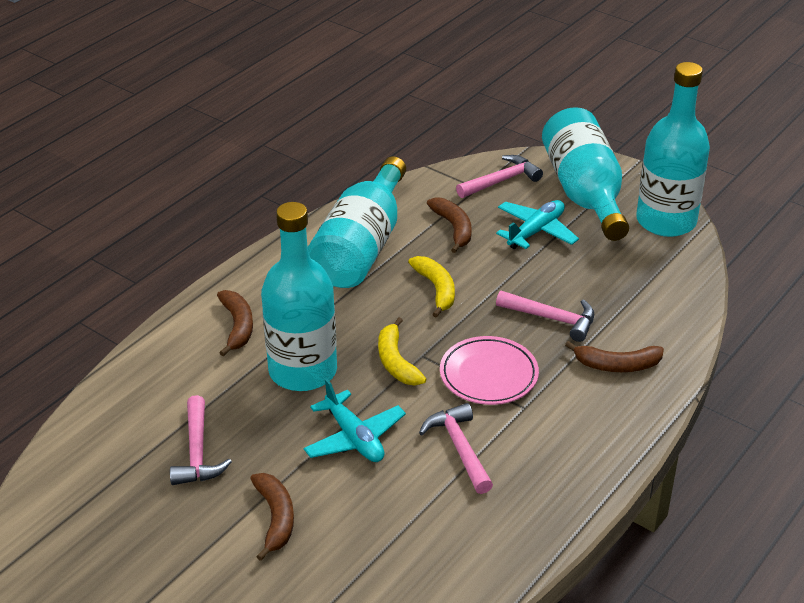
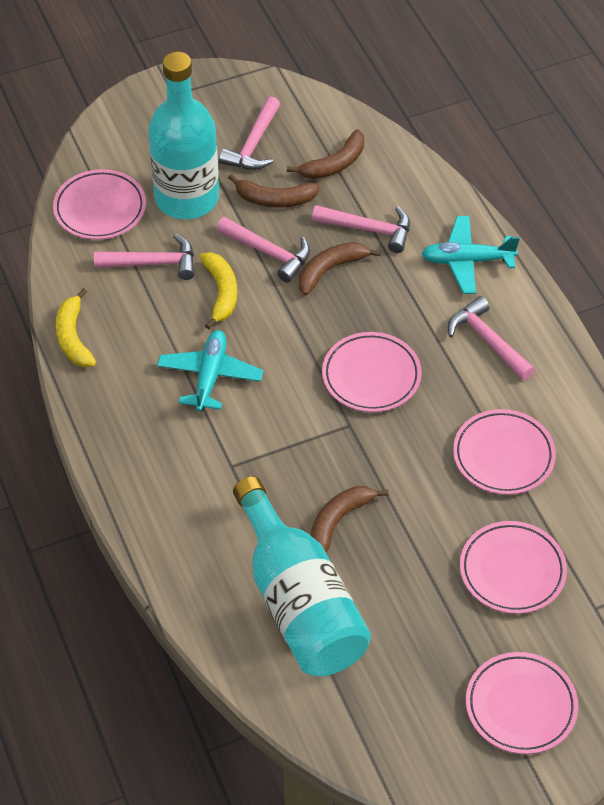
pink hammer: [170,395,232,485] [419,403,493,494] [456,155,543,198] [496,291,594,342] = 4 -> [94,234,194,280] [217,217,310,283] [219,96,280,170] [312,205,410,253] [448,296,535,380] = 5
pink plate: [440,336,539,405] = 1 -> [53,169,146,240] [322,332,422,412] [453,409,556,495] [460,521,567,614] [466,652,578,754] = 5
turquoise bottle: [261,202,337,391] [308,156,406,288] [542,107,629,241] [636,62,710,237] = 4 -> [148,52,219,219] [233,476,371,676] = 2

